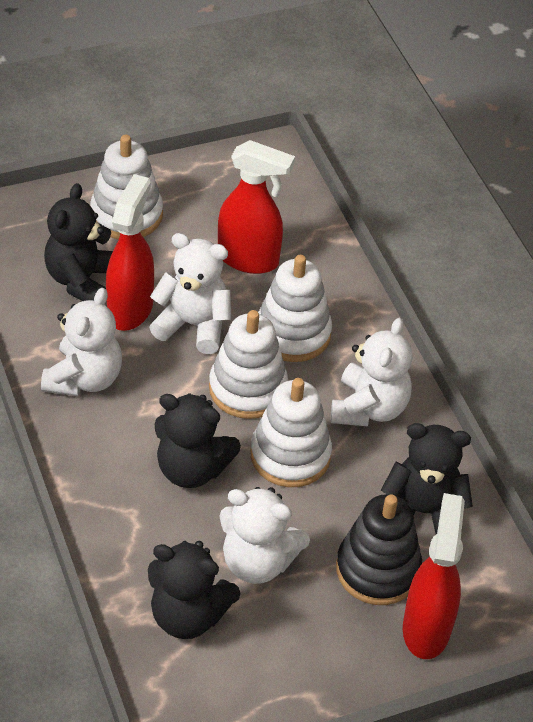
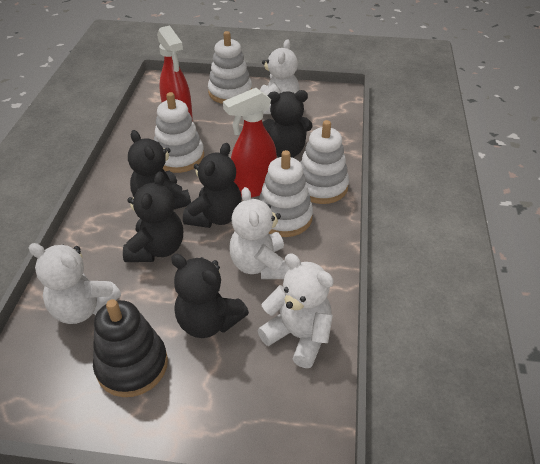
black teddy bear: [44,183,113,301] [148,541,240,639] [155,393,241,488] [381,423,473,534] = 4 -> [123,171,183,262] [128,130,191,209] [171,254,249,338] [183,143,242,228] [263,90,313,158] = 5
red spray bottle: [106,174,154,331] [218,140,295,274] [403,493,465,659] = 3 -> [157,25,193,121] [223,88,277,197] = 2

